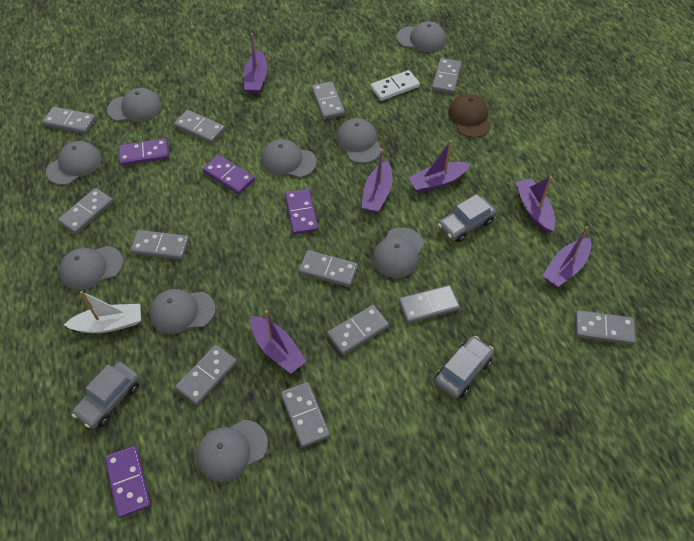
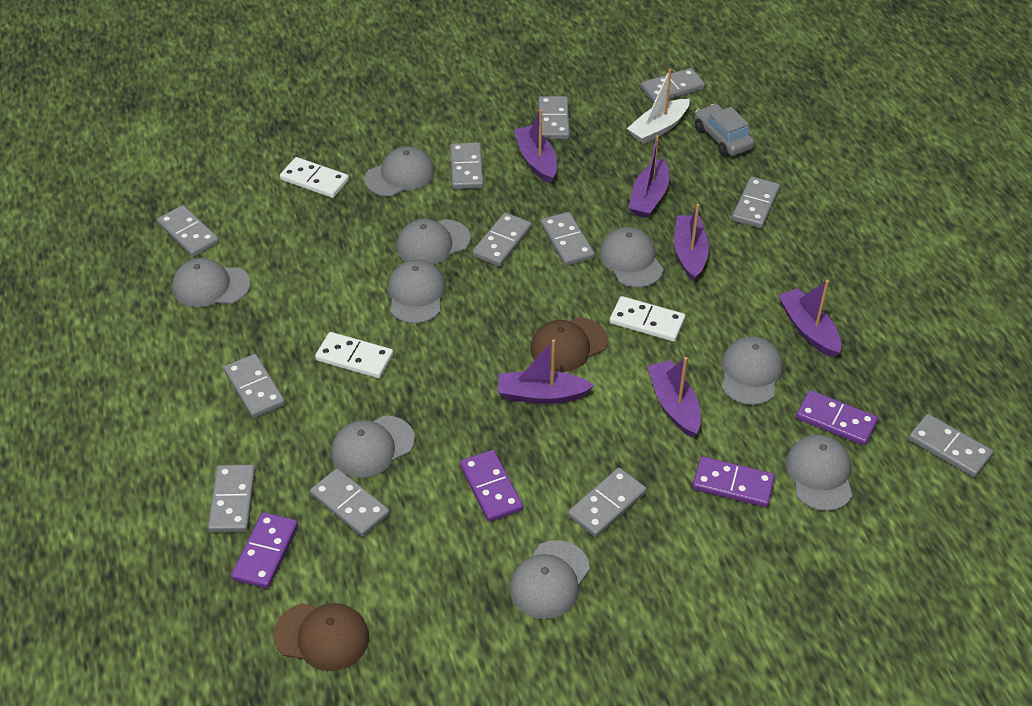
brown cap: [448,94,491,138] = 1 -> [274,603,369,671] [530,317,608,372] = 2
grey car: [72,362,140,429] [435,336,494,398] [438,194,496,242] = 3 -> [695,104,755,157] = 1
white domino: [370,70,420,101] = 1 -> [280,157,349,198] [315,332,393,378] [610,296,685,342] = 3

